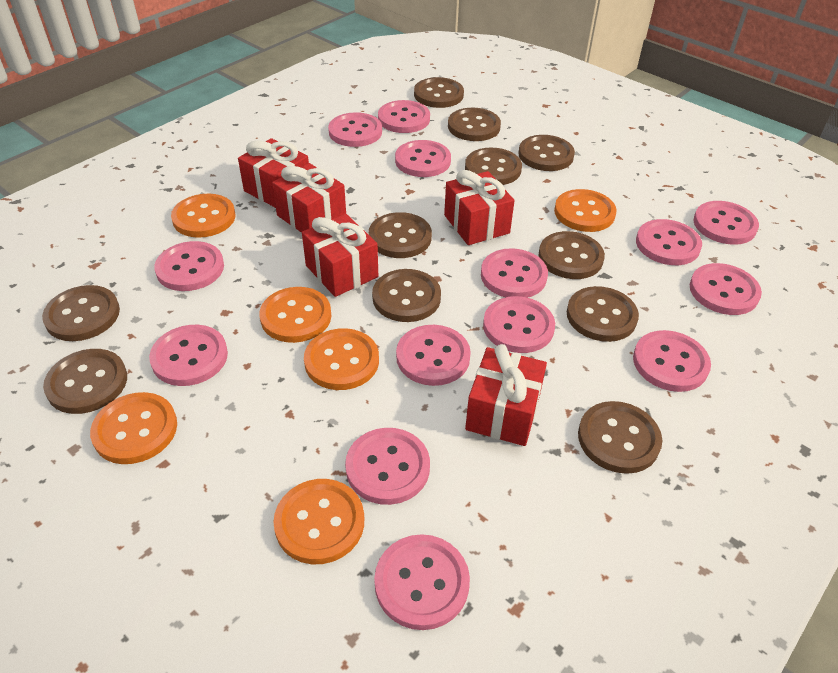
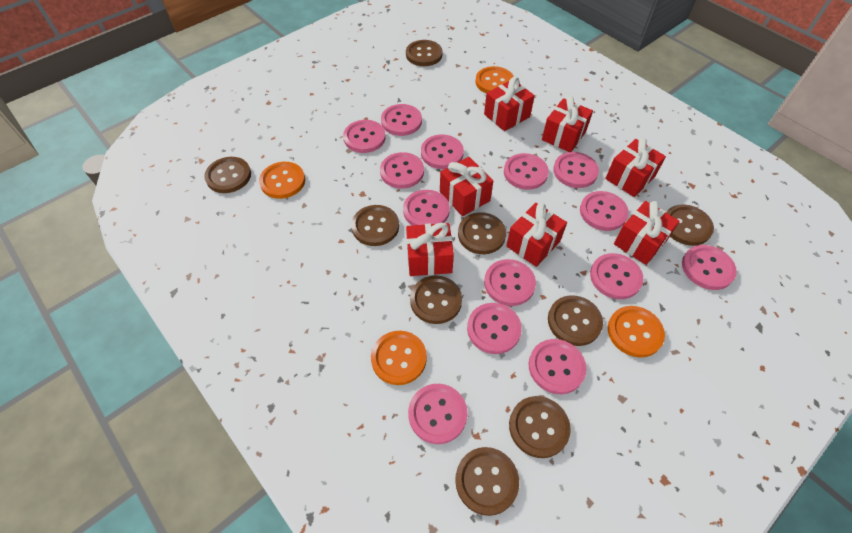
brown button: [42,285,120,341] [43,349,127,414] [369,212,432,258] [372,269,441,322] [414,77,464,108] [448,108,501,141] [465,148,522,185] [518,135,575,171] [538,231,605,279] [567,286,639,342] [578,401,662,474] = 11 -> [204,157,251,193] [351,205,399,246] [406,40,443,66] [410,276,462,324] [455,447,519,516] [458,212,506,254] [509,396,571,458] [548,295,603,346] [666,204,714,246] = 9
orange button: [90,392,177,464] [171,193,236,238] [259,287,331,343] [273,479,364,564] [304,328,379,390] [554,189,617,232] = 6 -> [259,162,305,199] [371,331,427,385] [476,66,514,93] [608,306,665,358] = 4
red gift: [238,138,309,208] [272,163,346,233] [302,214,378,297] [444,170,515,245] [465,344,547,446] = 5 -> [406,223,454,276] [440,157,493,216] [484,77,535,131] [506,203,567,267] [542,96,593,152] [605,138,666,197] [614,201,680,265] = 7

